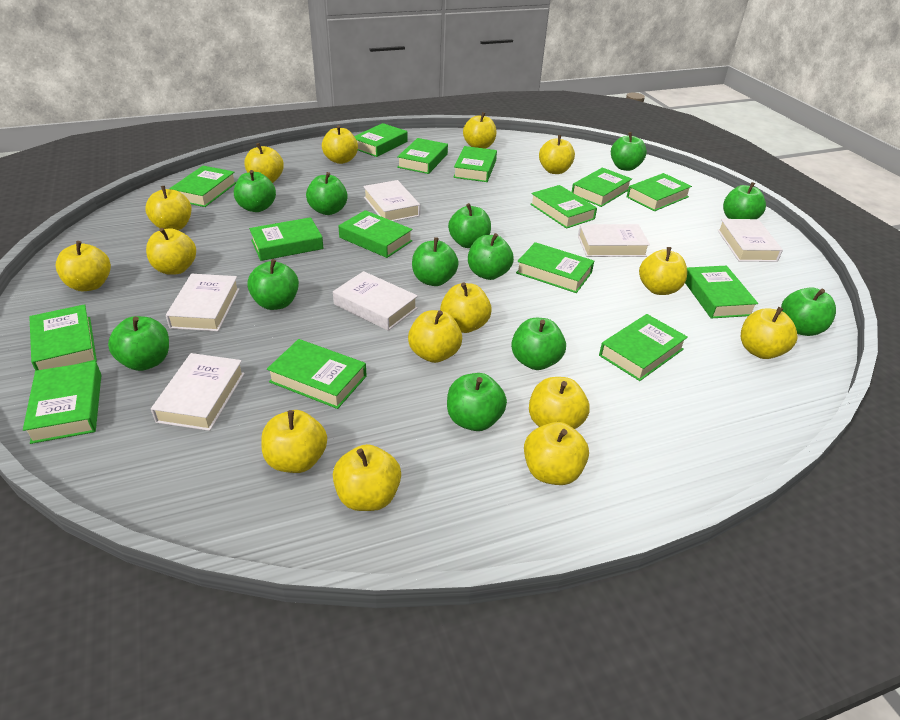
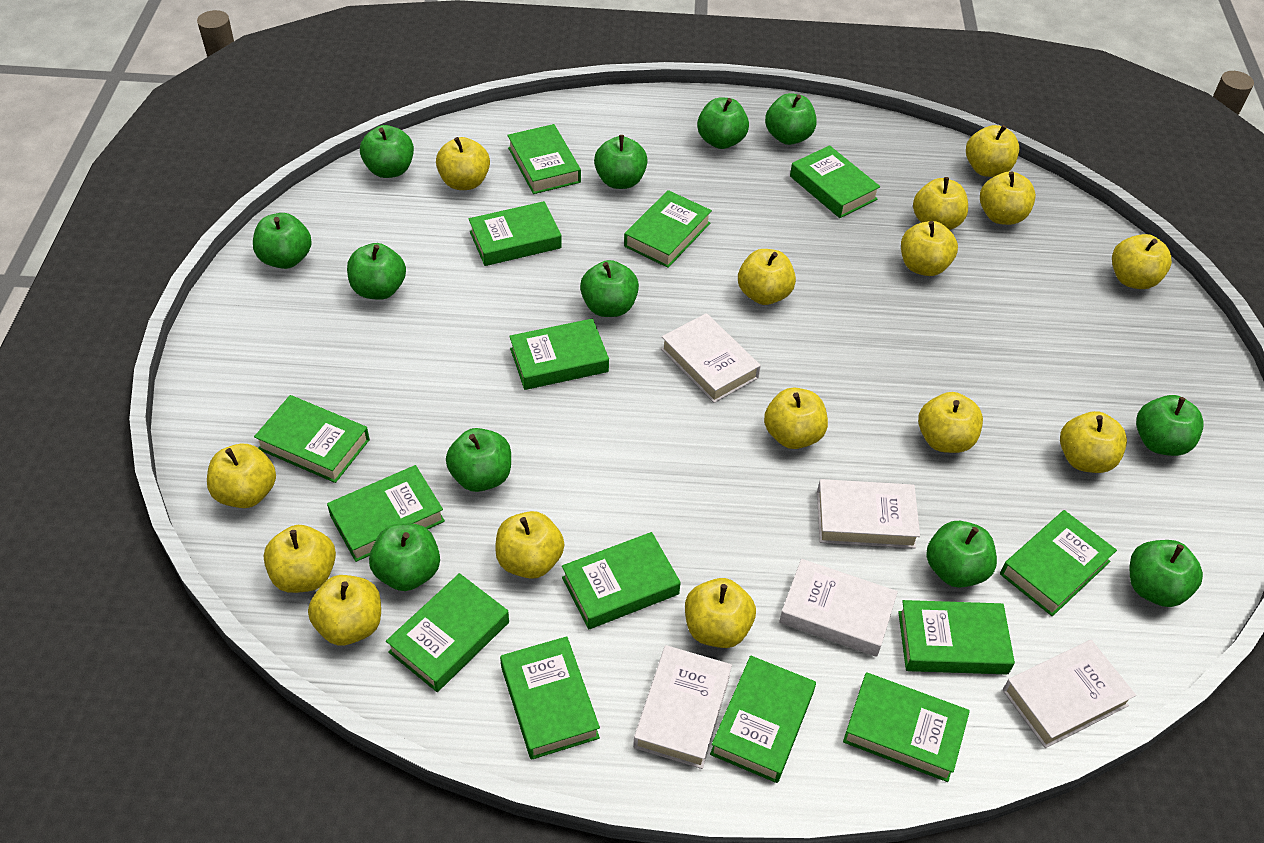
green book: [23,361,101,444] [29,304,97,371] [169,166,236,207] [249,217,324,261] [267,339,367,409] [338,210,413,258] [354,123,408,157] [397,138,448,174] [453,146,497,182] [516,242,594,293] [530,185,597,229] [572,168,632,207] [599,314,688,381] [627,173,692,211] [685,266,758,319] = 15 -> [254,395,370,483] [327,465,445,562] [386,573,509,692] [469,201,562,266] [500,636,600,760] [507,124,581,194] [509,319,609,390] [562,532,681,629] [624,190,712,268] [710,656,816,783] [790,145,880,218] [843,672,970,782] [898,600,1015,674] [1000,510,1117,616] = 14
white book: [151,353,245,431] [166,274,239,331] [333,271,418,331] [363,180,420,221] [578,224,650,257] [717,219,783,262] = 6 -> [633,645,732,769] [661,313,761,403] [779,559,898,657] [817,479,920,548] [1003,640,1136,748] = 5

